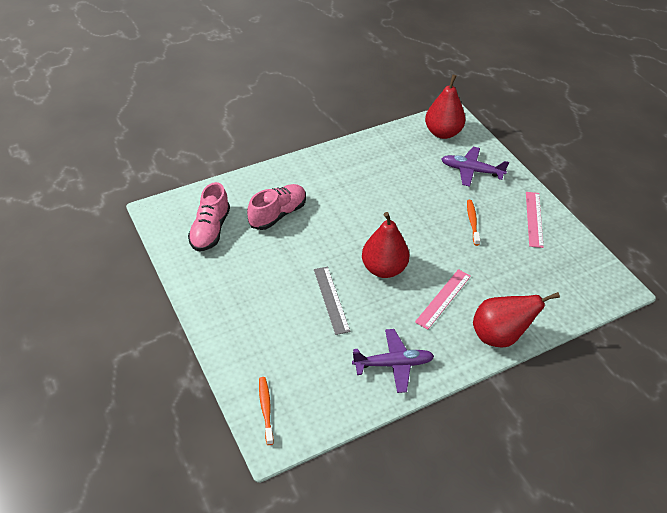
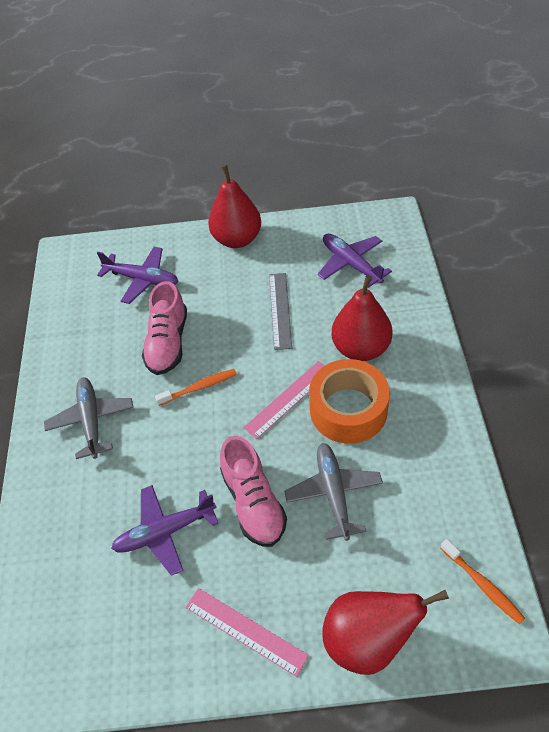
grey plane: none = 0 -> [44,377,134,459] [284,443,383,541] = 2
orange tape: none = 0 -> [309,359,390,443] = 1
purple plane: [352,329,434,393] [441,147,509,187] = 2 -> [97,247,179,304] [111,485,219,576] [318,234,392,288] = 3

